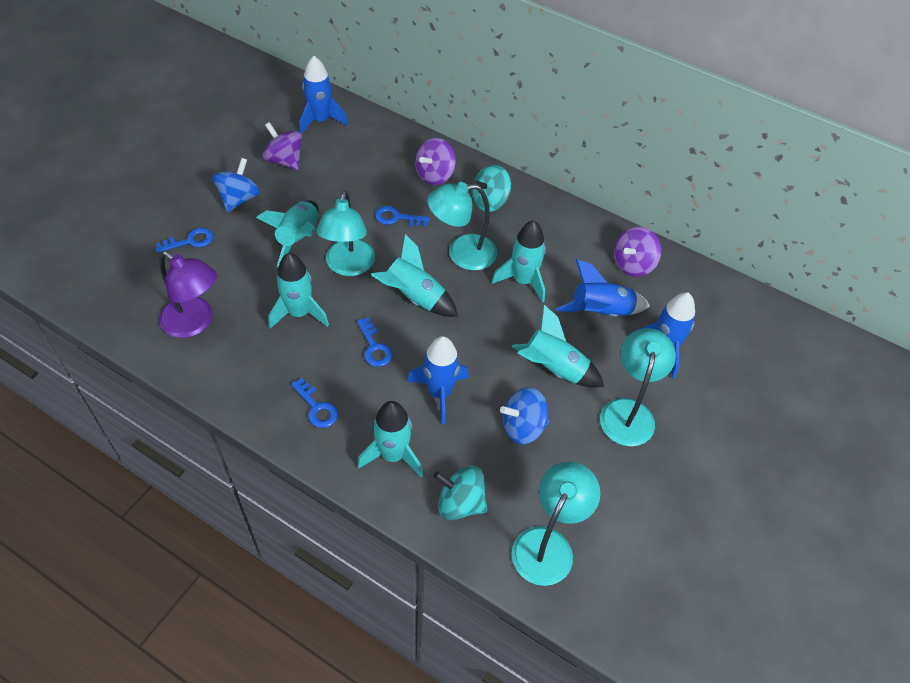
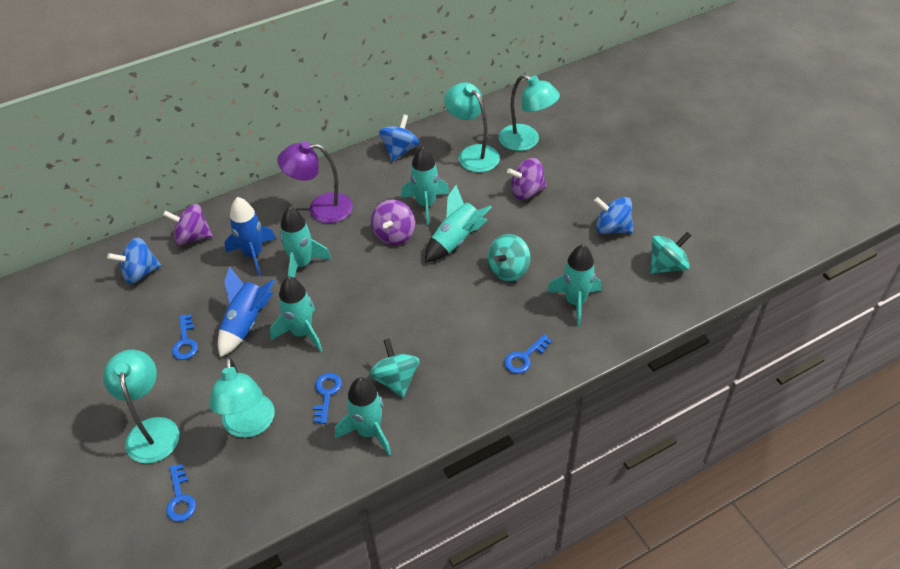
blue rocket: [299,56,348,133] [407,336,469,424] [556,259,650,317] [637,292,695,378] = 4 -> [218,266,275,357] [224,197,276,276] = 2
blue spinning top: [212,158,260,212] [500,387,549,444] = 2 -> [107,238,161,284] [379,114,419,162] [594,197,633,234] = 3
turquoise spinning top: [434,466,487,520] [472,164,511,212] = 2 -> [369,338,420,398] [488,234,531,281] [650,232,692,274] = 3

